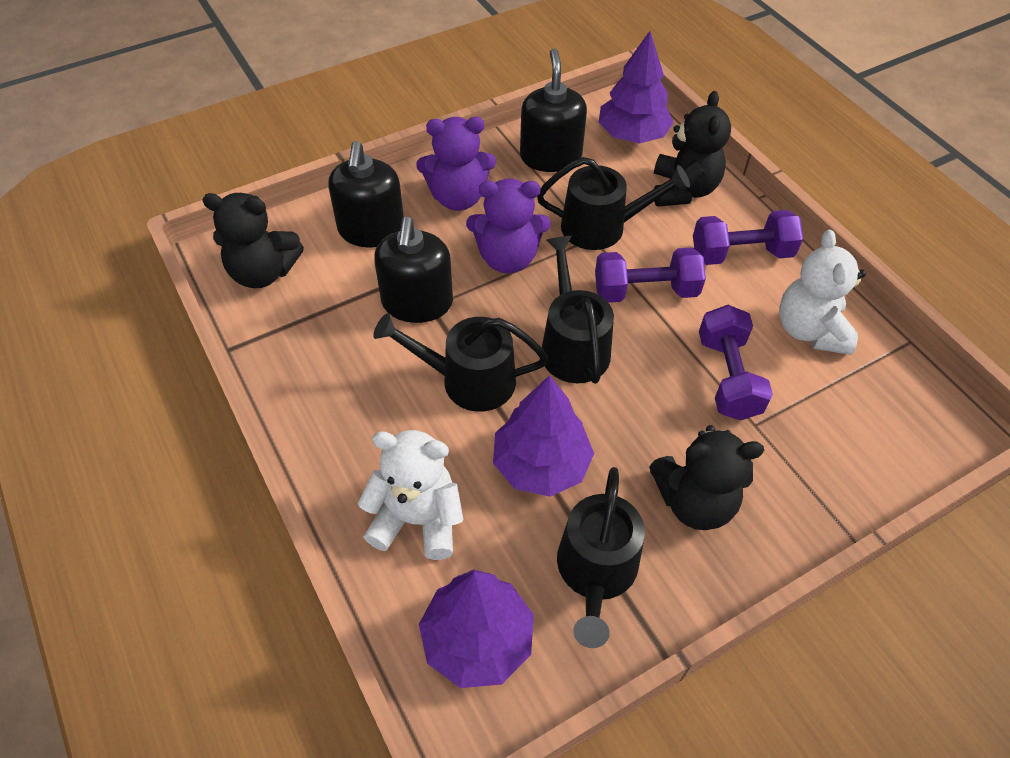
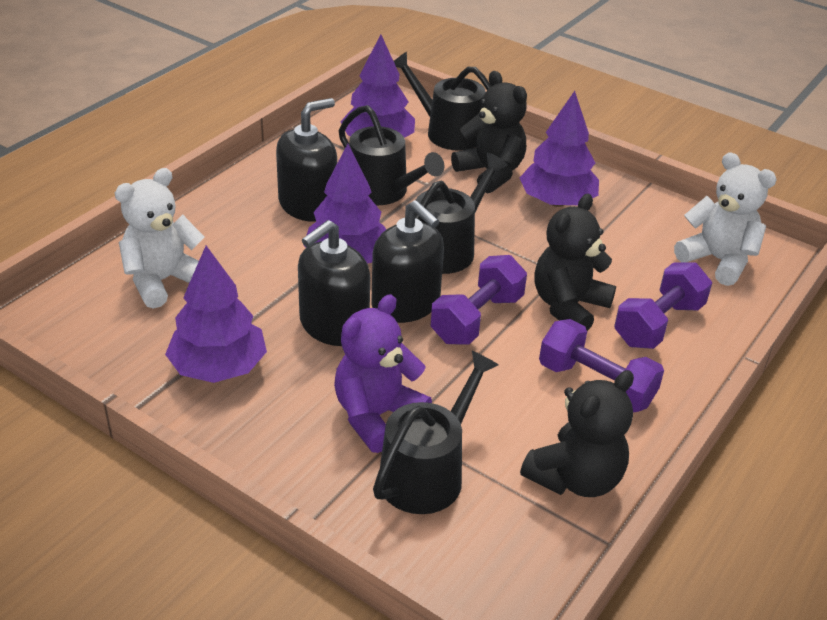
purple teddy bear: [416,117,496,211] [466,178,551,274] = 2 -> [334,295,432,453] = 1
purple tree: [419,570,534,688] [493,375,594,497] [598,31,674,143] = 3 -> [165,246,267,383] [303,144,386,264] [341,34,415,138] [520,91,599,207] = 4

